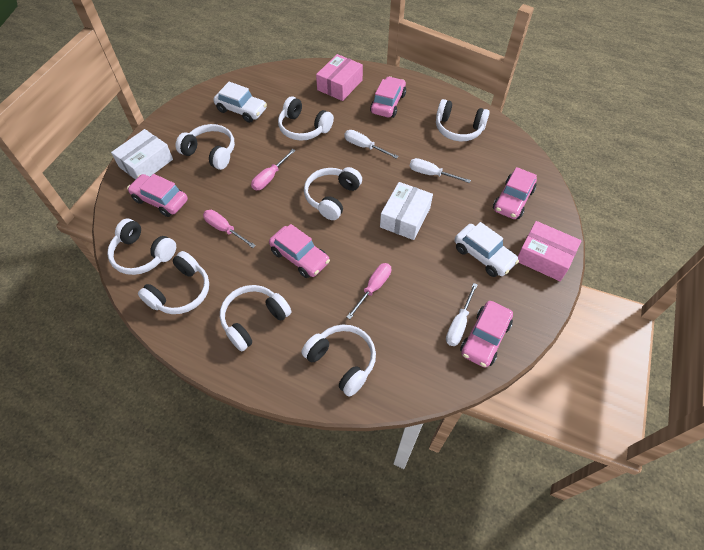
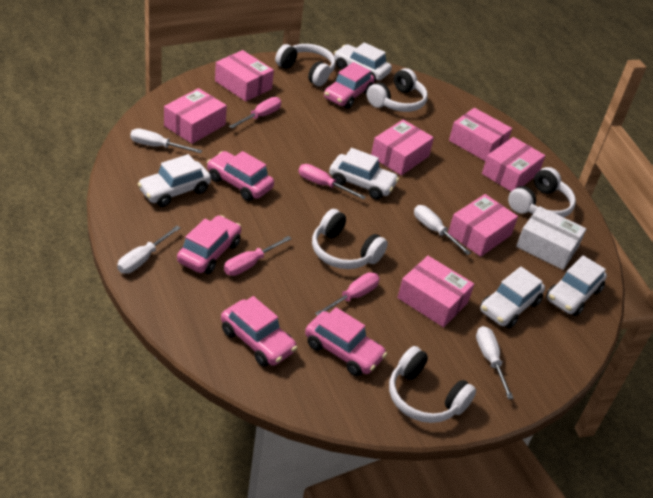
pink box: [316,54,363,101] [517,221,581,281] = 2 -> [164,88,227,144] [215,50,274,102] [371,120,434,176] [397,256,474,327] [448,194,518,257] [449,108,512,161] [482,137,546,191] = 7
pink screwdriver: [203,210,256,248] [251,149,296,190] [347,263,391,319] = 3 -> [224,236,292,276] [229,97,281,128] [298,164,366,199] [315,272,380,316] = 4
white box: [111,129,173,180] [380,182,433,240] = 2 -> [516,206,586,270] = 1
white car: [214,82,267,123] [455,222,519,277] = 2 -> [138,154,211,207] [329,148,399,199] [334,42,392,82] [480,267,545,328] [546,256,607,316] = 5
white headphones: [107,219,176,275] [138,251,209,314] [175,124,235,170] [220,285,291,352] [278,97,334,141] [301,325,376,397] [304,167,362,220] [436,99,490,141] = 8 -> [275,44,336,86] [312,209,388,269] [367,68,428,112] [389,346,476,423] [508,167,576,217] = 5
white screwdriver: [344,130,398,159] [409,158,471,183] [446,283,478,346] = 3 -> [117,226,180,274] [130,128,202,153] [414,205,471,255] [476,326,513,399] = 4

